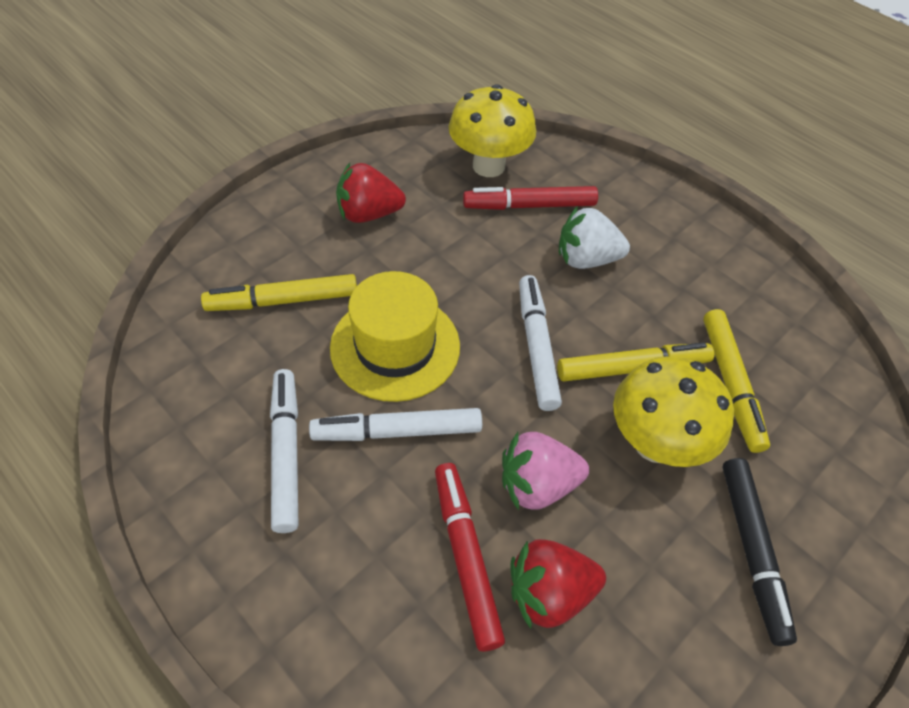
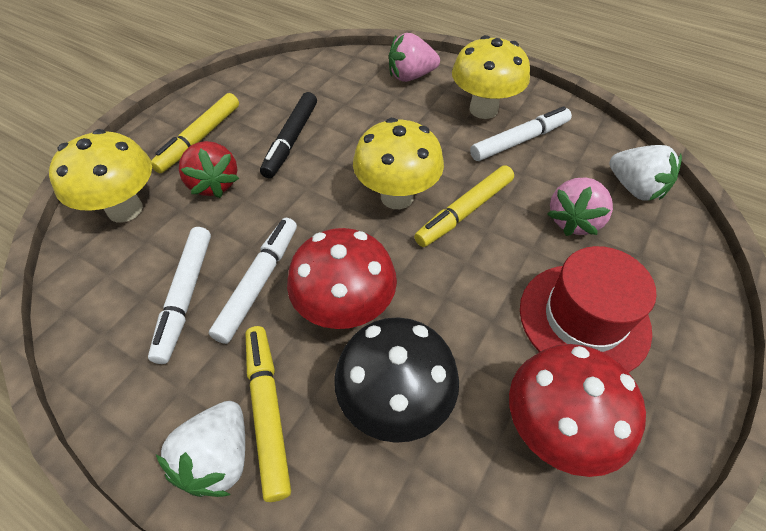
black mushroom: none = 0 -> [334,317,459,443] = 1
pink strawberry: [502,432,589,510] = 1 -> [389,33,440,82] [548,177,613,236] = 2
red hat: none = 0 -> [520,246,656,373] = 1
red marker: [435,463,505,652] [463,186,598,210] = 2 -> none = 0
red mushroom: none = 0 -> [287,228,397,329] [509,344,646,477] = 2
red strawberry: [336,163,406,223] [510,539,606,628] = 2 -> [179,141,239,198] = 1
white strawberry: [559,206,630,269] = 1 -> [156,401,245,497] [609,145,682,201] = 2
yellow hat: [330,271,460,402] = 1 -> none = 0
yellow mushroom: [449,84,536,177] [613,356,734,467] = 2 -> [49,129,152,222] [353,118,444,209] [452,35,530,119] = 3

